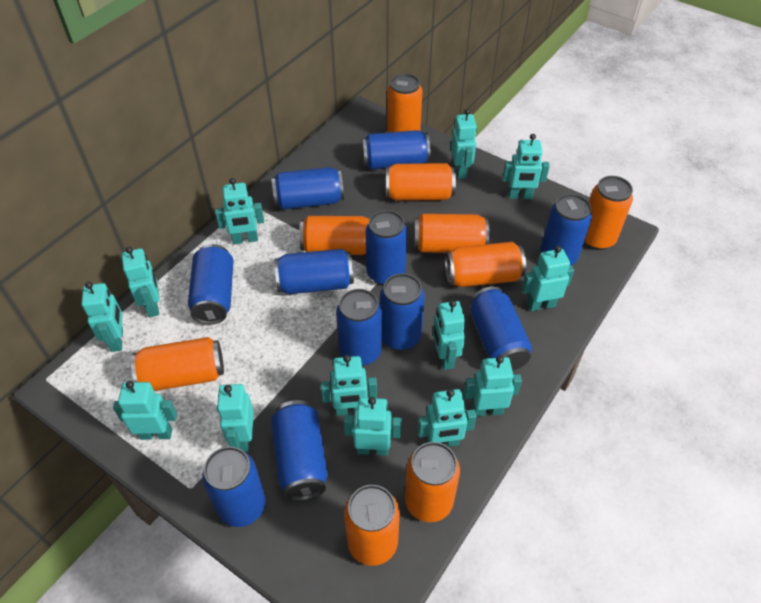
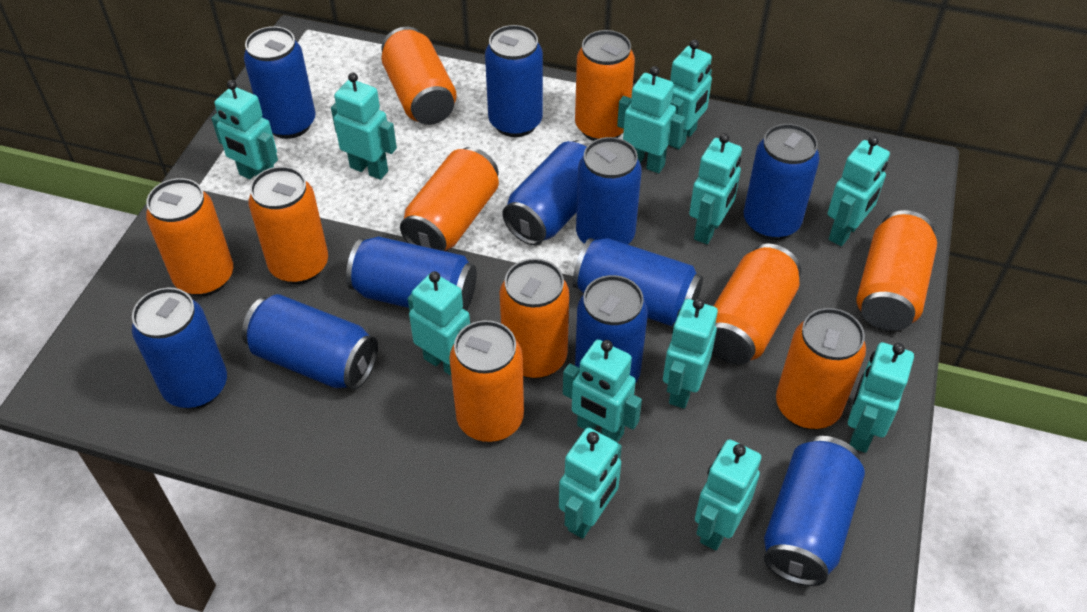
orange can: [131,337,224,391] [299,216,370,255] [344,485,400,566] [386,163,456,201] [387,74,422,133] [405,442,460,522] [414,214,489,253] [445,242,526,287] [584,176,633,250] = 9 -> [146,178,233,296] [249,166,328,284] [381,27,457,125] [400,147,499,251] [449,320,524,442] [499,258,569,379] [575,30,635,141] [712,243,801,364] [776,308,866,430] [857,210,937,331] = 10
turquoise robot: [81,282,123,352] [113,381,177,440] [121,247,160,317] [215,178,264,244] [217,384,254,452] [321,355,377,416] [344,397,402,456] [418,389,477,447] [433,300,465,370] [451,109,477,179] [464,356,522,416] [503,134,550,199] [522,246,574,311] = 13 -> [211,80,278,179] [331,72,397,180] [408,271,470,376] [559,428,622,539] [563,340,642,443] [617,66,685,173] [663,298,718,409] [669,40,712,150] [689,133,742,244] [695,439,761,550] [827,136,890,246] [848,342,914,453] = 12

